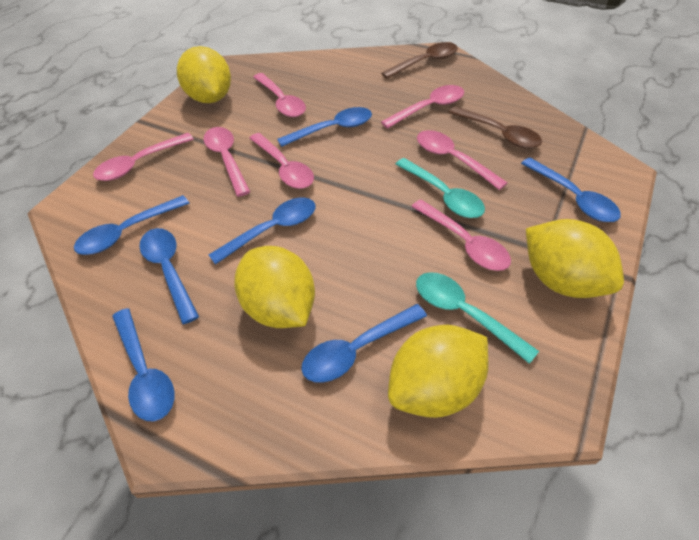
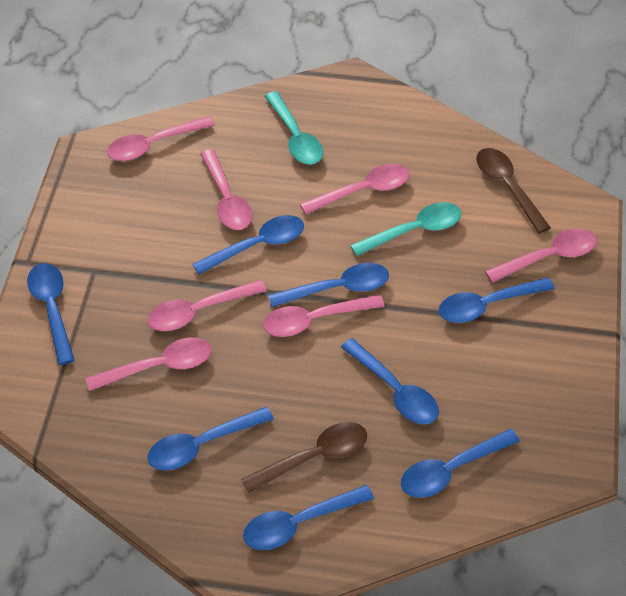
blue spoon: [74,195,189,255] [112,308,175,421] [139,228,199,324] [209,197,316,265] [277,107,372,147] [301,304,427,383] [521,158,621,222] = 7 -> [27,263,75,365] [147,407,274,471] [193,215,304,275] [243,485,374,550] [268,263,389,307] [341,338,439,424] [401,429,520,498] [439,277,555,323] = 8
yellow lemon: [177,46,231,103] [235,246,315,328] [388,325,488,418] [526,219,624,298] = 4 -> none = 0

